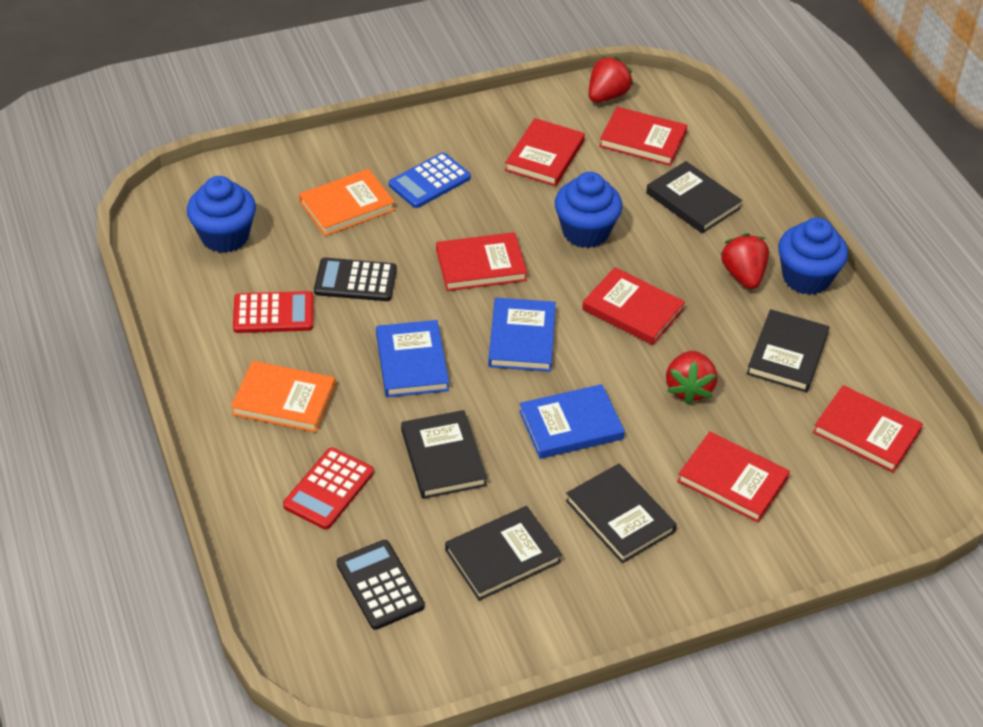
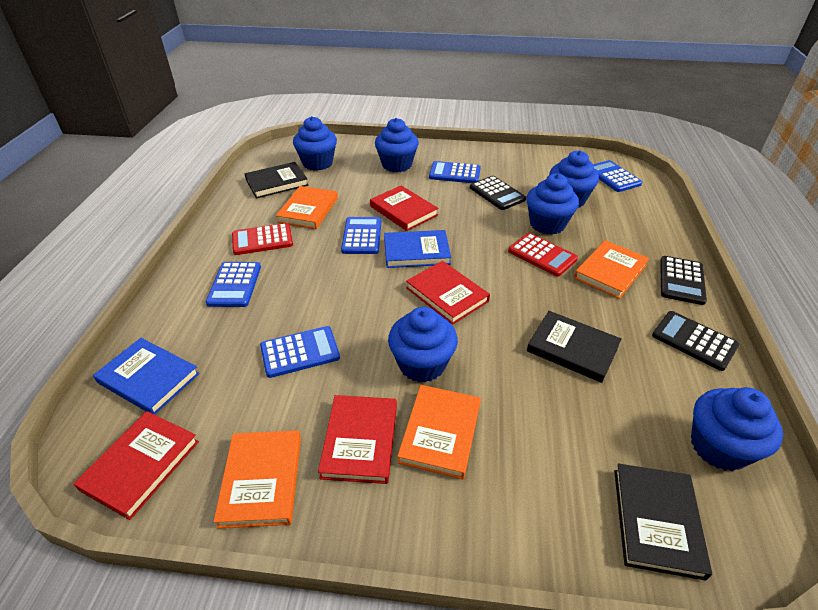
black book: [401,410,487,499] [445,506,562,601] [566,464,677,563] [646,161,742,233] [747,309,829,392] = 5 -> [244,162,308,198] [527,311,621,383] [614,464,712,581] = 3
black calculator: [314,258,397,301] [337,540,424,630] = 2 -> [470,176,526,210] [652,311,739,371] [660,256,707,305] = 3
blue book: [376,320,449,397] [488,298,556,372] [519,384,625,459] = 3 -> [93,338,200,415] [384,230,451,268] = 2
blue calculator: [389,152,471,208] = 1 -> [206,262,261,307] [260,326,340,378] [341,217,381,254] [429,161,481,183] [593,160,642,192] = 5
blue cupcake: [187,176,256,253] [555,172,623,248] [778,218,848,295] = 3 -> [293,116,337,171] [375,118,419,172] [388,307,458,382] [527,174,579,235] [549,150,599,207] [691,387,783,471] = 6
orange book: [231,361,336,433] [299,169,395,236] = 2 -> [213,430,301,529] [276,186,338,229] [397,385,481,479] [574,240,649,299] = 4
red book: [436,232,527,291] [505,118,585,186] [582,267,685,345] [599,107,687,166] [677,432,790,523] [813,385,923,473] = 6 -> [73,411,199,520] [318,395,397,484] [370,185,439,231] [406,261,490,325] = 4
red strawberry: [589,56,634,103] [666,351,717,405] [720,233,769,289] = 3 -> none = 0

